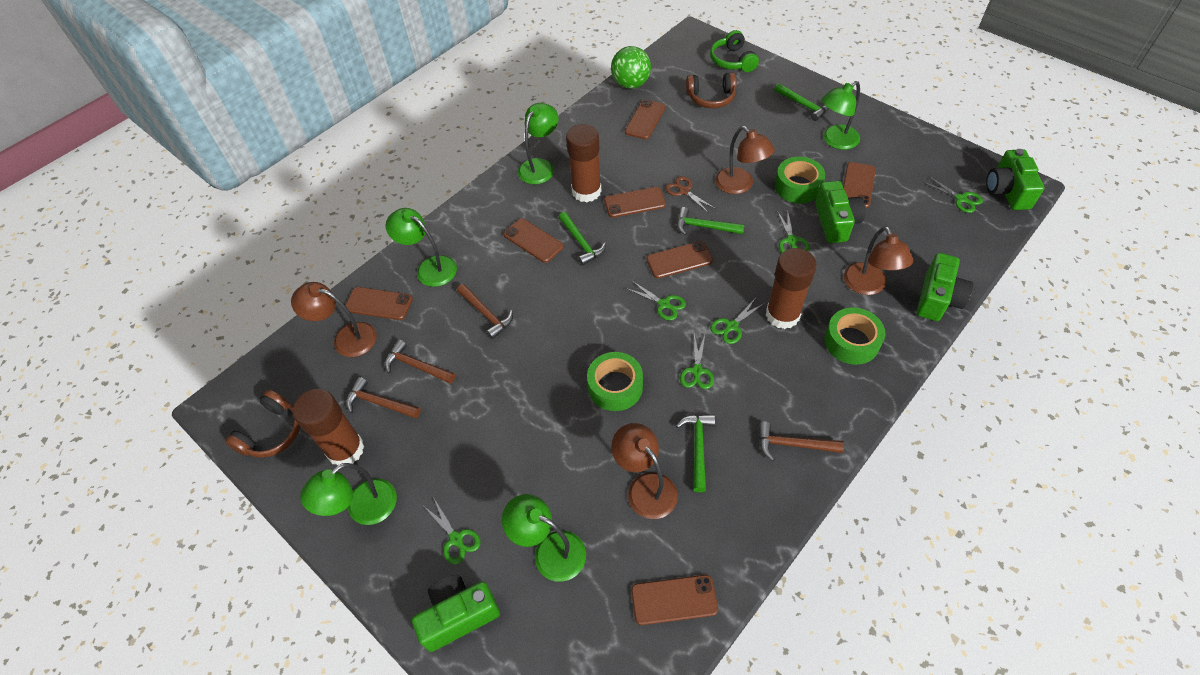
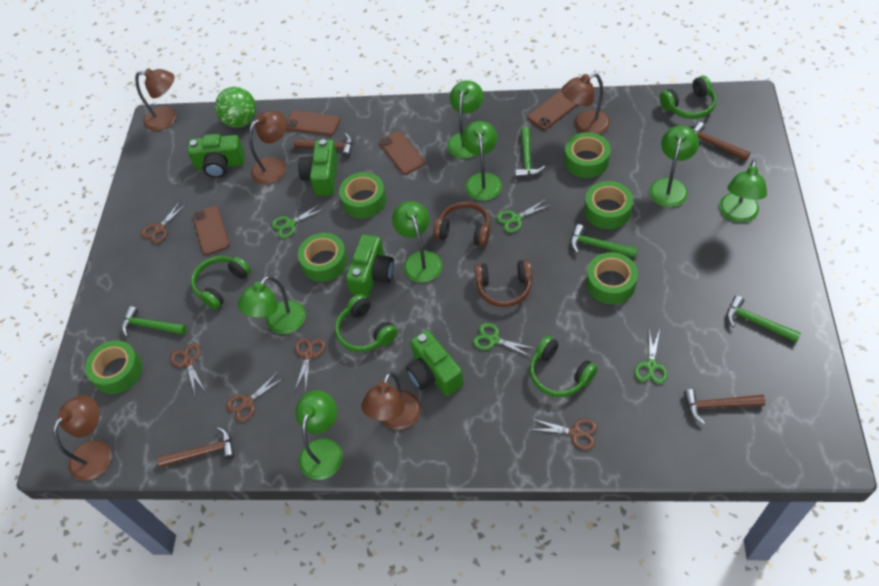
brown glue stick: [293,389,364,466] [566,124,602,202] [766,248,817,329] = 3 -> none = 0
brown lamp: [291,282,377,357] [611,423,678,519] [715,126,775,194] [844,226,913,295] = 4 -> [53,395,112,481] [135,68,176,131] [249,111,287,184] [361,372,421,430] [561,73,610,134] = 5
brown phone: [345,287,413,320] [503,218,564,263] [604,187,666,218] [625,99,666,139] [631,575,718,625] [646,241,713,278] [843,162,876,208] = 7 -> [193,206,230,255] [286,111,340,136] [379,131,425,175] [528,90,578,130] = 4
brown scissors: [665,176,716,212] = 1 -> [141,201,187,243] [170,343,205,394] [226,372,284,422] [295,338,325,393] [529,419,597,450] = 5
green headphones: [710,30,759,72] = 1 -> [191,256,251,310] [335,294,398,352] [530,336,598,397] [660,76,716,119] = 4
green lamp: [300,463,397,525] [386,208,457,287] [502,494,586,582] [518,103,559,184] [821,81,860,150] = 5 -> [238,276,306,334] [295,390,343,480] [392,201,442,283] [447,81,484,158] [462,121,502,201] [649,125,699,207] [719,159,767,223] = 7
green scissors: [425,497,481,564] [626,281,686,321] [680,335,714,389] [710,299,764,344] [778,211,809,253] [923,177,983,213] = 6 -> [272,203,324,238] [473,323,536,357] [496,199,551,233] [634,330,667,384] = 4
green tape: [587,352,643,411] [775,157,825,203] [825,307,885,365] = 3 -> [85,340,143,394] [298,233,348,282] [339,172,386,219] [564,132,611,178] [584,181,633,229] [586,252,638,304] = 6

